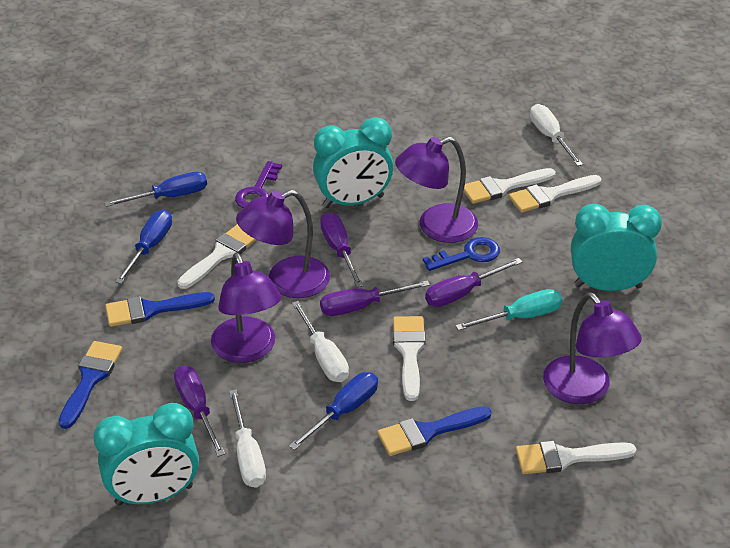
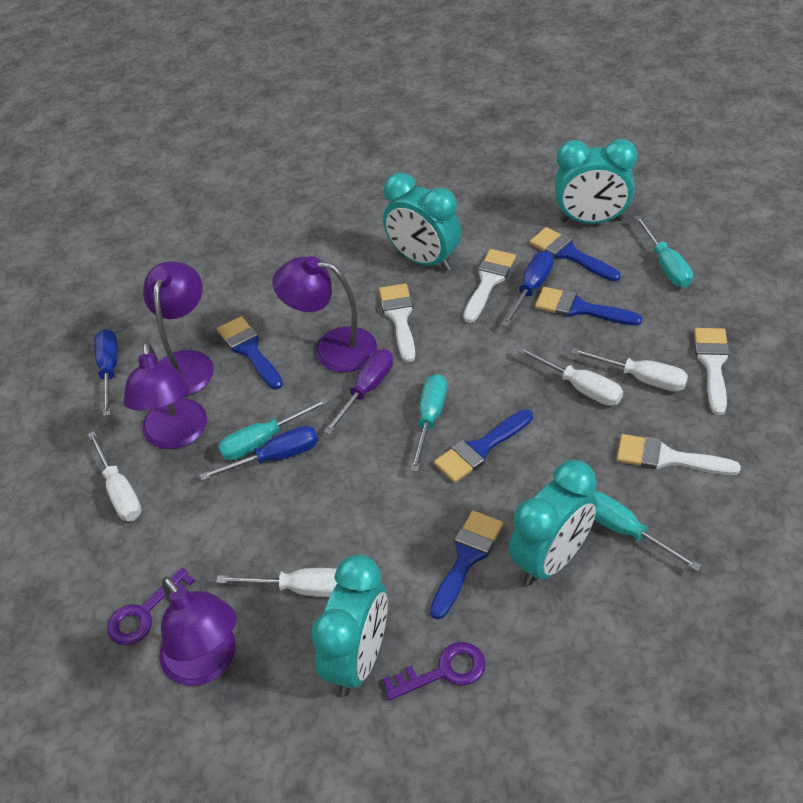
blue brush: [59,341,122,429] [105,292,215,327] [377,406,492,456] = 3 -> [217,316,283,389] [430,511,503,619] [434,409,533,483] [529,227,621,282] [535,287,642,326] = 5
blue key: [423,237,500,271] = 1 -> none = 0
purple key: [235,161,282,208] = 1 -> [107,568,195,645] [383,642,486,700] = 2
purple screwdriver: [174,366,225,457] [320,212,363,287] [320,280,430,316] [425,258,523,307] = 4 -> [323,349,393,435] = 1
turquoise clock: [94,403,199,506] [313,117,393,208] [571,204,662,291] = 3 -> [311,555,388,696] [383,173,461,271] [509,460,597,585] [555,139,638,224] = 4
turquoise screwdriver: [455,289,562,331] = 1 -> [218,398,328,460] [410,374,447,472] [593,491,702,571] [634,215,693,287] = 4
white brush: [177,224,256,289] [393,316,426,401] [464,168,556,204] [508,175,602,213] [516,441,637,474] = 5 -> [379,283,415,363] [463,249,516,323] [617,434,741,475] [694,328,730,415] = 4
white screwdriver: [229,389,266,488] [292,301,349,382] [530,104,583,166] = 3 -> [87,431,141,521] [216,568,337,597] [517,347,623,406] [571,348,688,392] = 4

